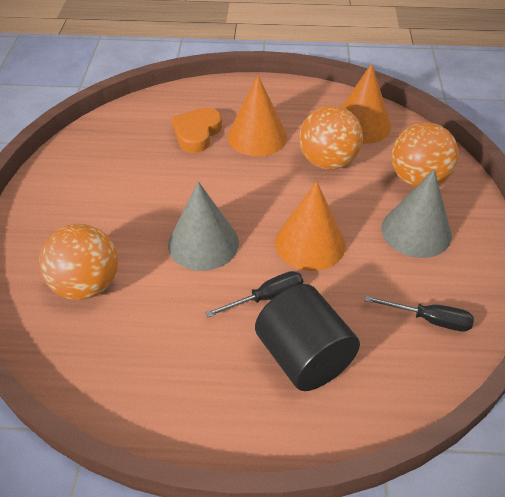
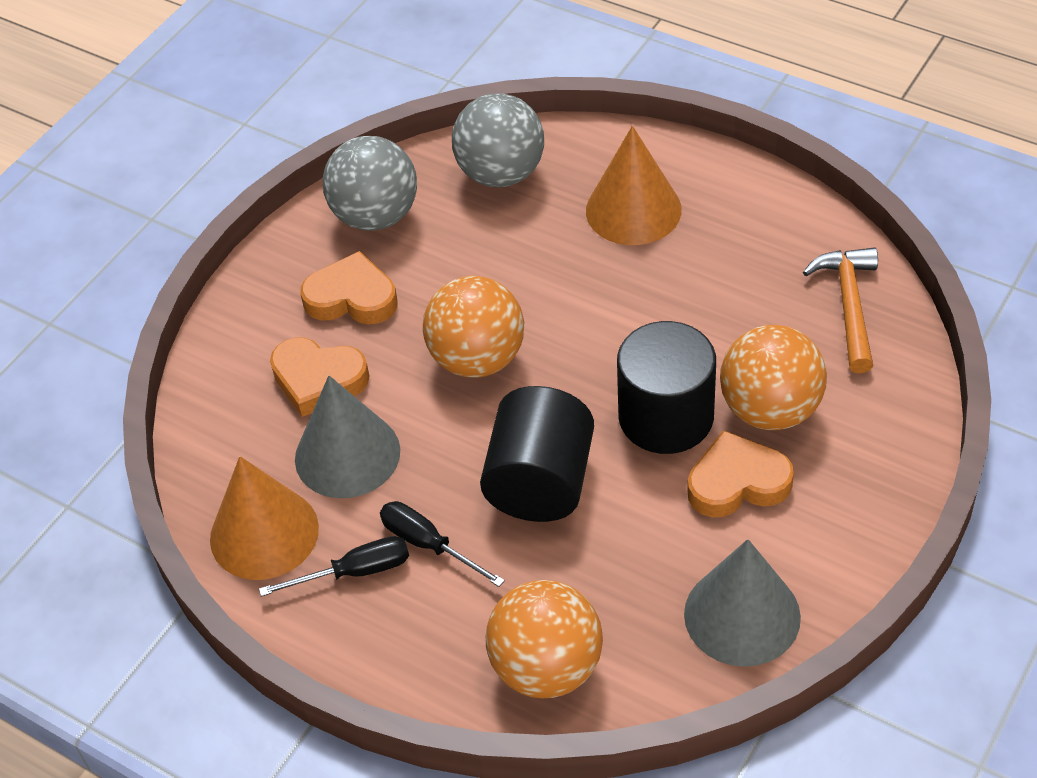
black cylinder: [255,284,360,391] = 1 -> [480,386,594,522] [617,321,716,454] = 2
grey ball: none = 0 -> [322,136,417,231] [452,93,544,187] = 2
orange cone: [227,75,287,156] [275,181,346,271] [342,63,391,144] = 3 -> [210,456,319,580] [586,126,682,245] = 2
orange hammer: none = 0 -> [803,247,878,373] = 1
orange heart: [171,108,222,153] = 1 -> [270,338,369,417] [300,251,397,324] [687,430,794,517] = 3

